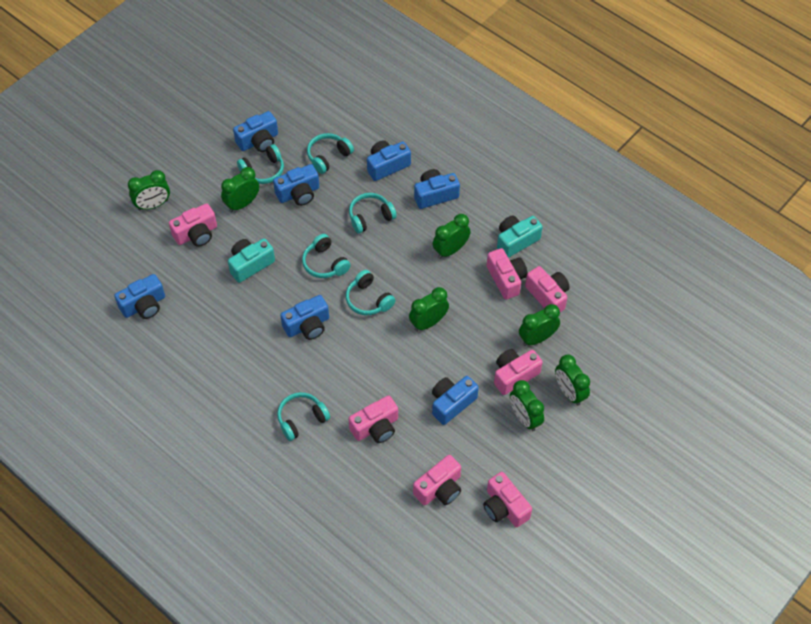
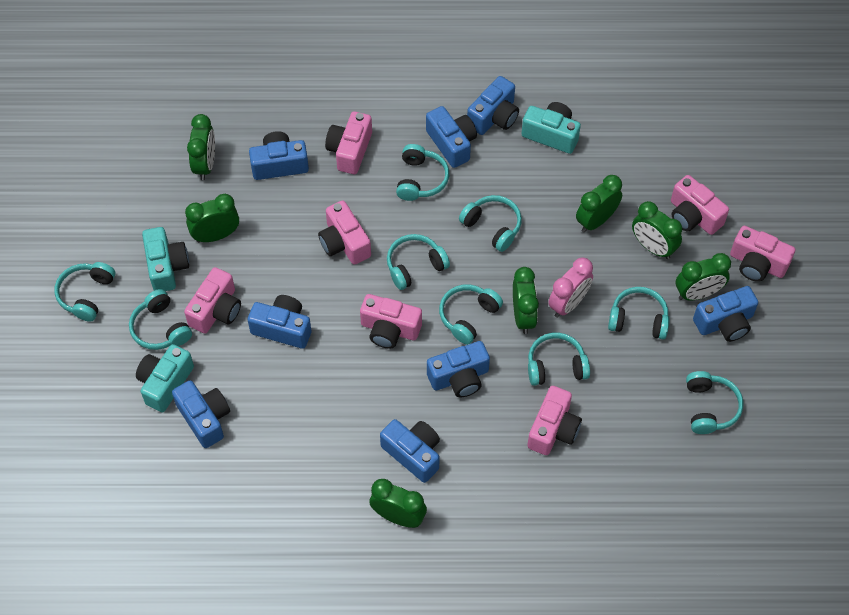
blue camera: [114,274,165,319] [233,111,278,152] [273,164,319,206] [280,295,329,340] [367,140,411,181] [414,169,460,209] [432,376,479,425] = 7 -> [172,380,230,448] [248,295,311,349] [249,131,309,180] [380,419,440,483] [426,106,477,168] [427,341,490,398] [467,76,519,135] [693,286,758,342] = 8
pink clock: none = 0 -> [548,257,593,318] = 1
turquoise camera: [228,238,275,283] [497,215,543,258] = 2 -> [136,344,194,412] [142,227,189,291] [522,102,581,154] = 3
turquoise headphones: [237,144,284,184] [277,392,330,441] [302,234,351,278] [307,133,354,174] [346,270,396,315] [349,193,397,233] = 6 -> [54,262,116,322] [129,289,192,350] [387,234,450,290] [396,144,449,201] [439,284,503,345] [459,195,522,252] [528,333,590,386] [608,287,670,339] [686,371,743,434] = 9

